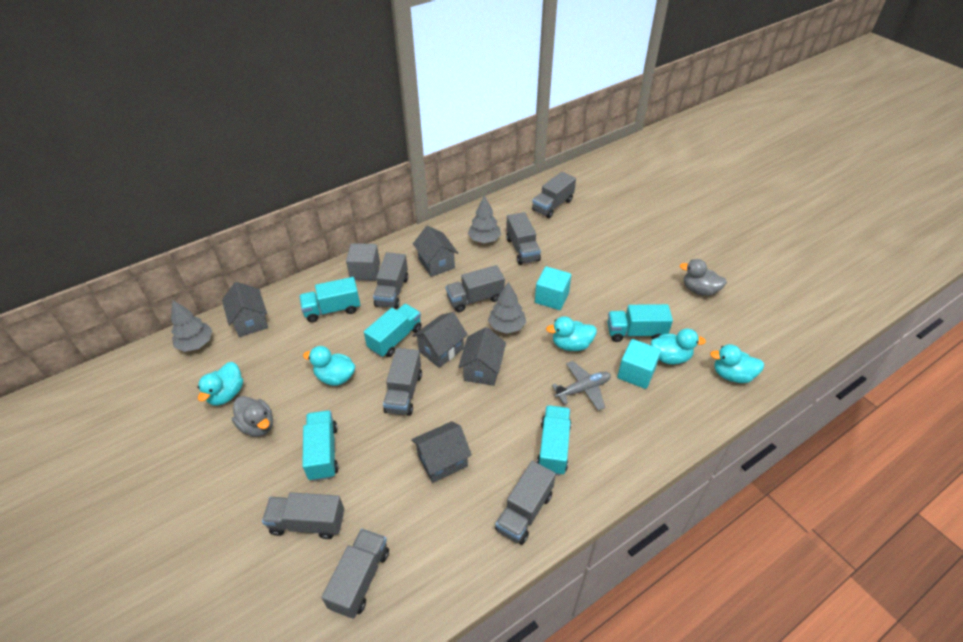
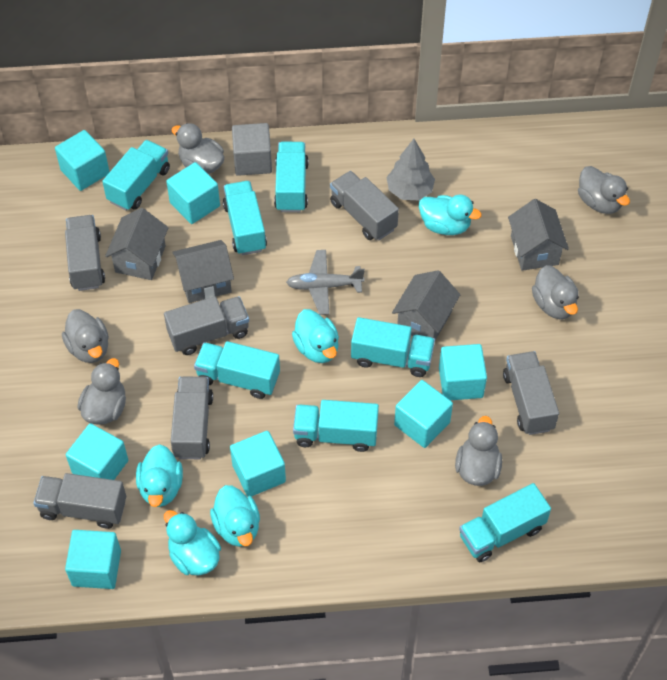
grey duck: [232,396,273,437] [680,259,727,296] = 2 -> [62,309,109,363] [77,358,126,425] [171,123,225,174] [455,416,502,486] [532,265,579,319] [578,166,630,214] = 6
grey house: [222,282,268,337] [411,421,472,483] [412,312,468,368] [413,226,458,277] [458,327,506,386] = 5 -> [105,208,169,280] [172,240,234,303] [392,270,460,340] [508,199,569,271] = 4
grey tree: [171,300,212,352] [468,195,501,243] [488,282,526,333] = 3 -> [386,139,435,200] = 1
grey truck: [262,492,344,539] [322,529,389,619] [373,252,408,309] [383,348,422,416] [446,265,505,312] [495,461,556,545] [506,212,541,265] [532,172,576,218] = 8 -> [33,473,126,529] [65,215,105,291] [164,296,249,355] [171,376,213,459] [330,171,399,240] [503,351,559,435] = 6
turquoise cube: [535,267,571,310] [617,339,661,389] = 2 -> [55,130,110,191] [65,530,121,589] [66,423,128,480] [166,162,220,224] [230,431,286,497] [394,380,453,448] [439,344,487,400] = 7
turquoise truck: [299,277,360,322] [302,410,338,481] [364,304,422,357] [537,405,571,476] [608,304,673,342] = 5 -> [102,140,170,211] [194,341,280,399] [223,181,267,255] [274,142,309,212] [293,400,379,452] [351,317,435,377] [459,483,551,562] = 7

